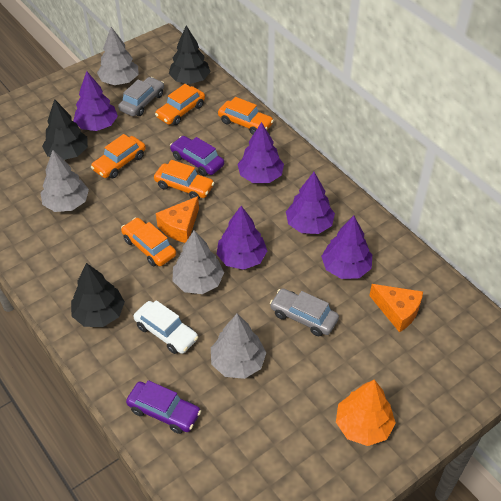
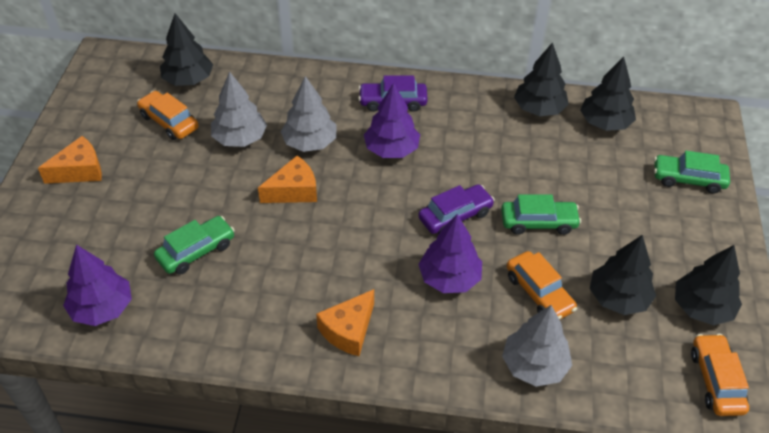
black tree: [42,99,88,160] [71,263,125,327] [169,26,211,84] = 3 -> [160,13,213,86] [514,42,569,116] [580,57,636,131] [590,235,656,315] [675,245,742,325] = 5
green car: none = 0 -> [154,216,235,275] [501,194,581,235] [654,151,730,194] = 3
grey car: [118,77,164,116] [270,289,339,336] = 2 -> none = 0
grey tree: [40,150,89,212] [97,27,139,85] [173,230,224,294] [211,314,266,379] = 4 -> [211,71,267,147] [280,76,337,152] [502,305,572,387] = 3
orange car: [91,134,146,179] [121,218,176,266] [154,160,214,200] [155,84,205,125] [218,97,274,135] = 5 -> [137,91,199,140] [507,251,577,320] [691,334,749,416] = 3
orange cheese: [156,196,199,243] [369,284,423,332] = 2 -> [38,136,102,184] [258,156,317,203] [316,289,374,356] = 3
orange tree: [336,379,396,446] = 1 -> none = 0
purple tree: [73,71,118,131] [217,206,267,270] [238,122,284,183] [286,172,335,234] [321,216,372,279] = 5 -> [63,245,132,326] [364,83,420,158] [418,214,482,293] = 3
white car: [133,300,198,354] = 1 -> none = 0

